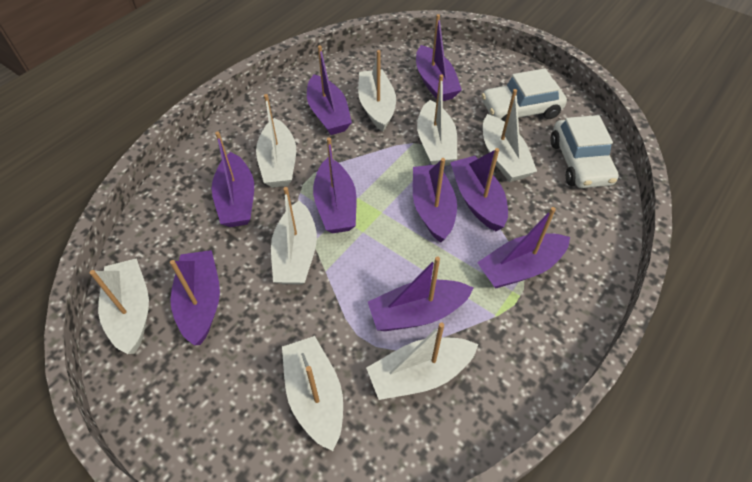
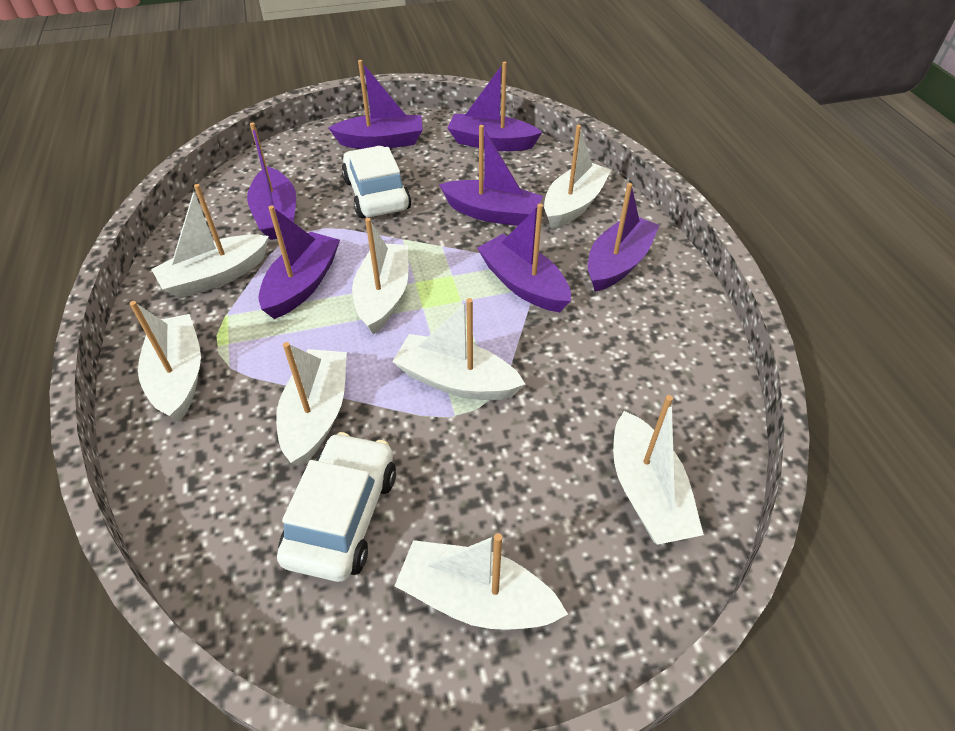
purple boat: [170,250,220,345] [212,132,254,227] [307,45,352,135] [313,137,356,233] [368,257,473,331] [413,158,457,243] [416,14,462,101] [450,148,508,231] [477,207,570,288] = 9 -> [247,122,296,240] [258,205,340,319] [329,60,423,149] [439,125,543,226] [447,61,542,151] [477,204,571,312] [588,183,660,292] = 7

